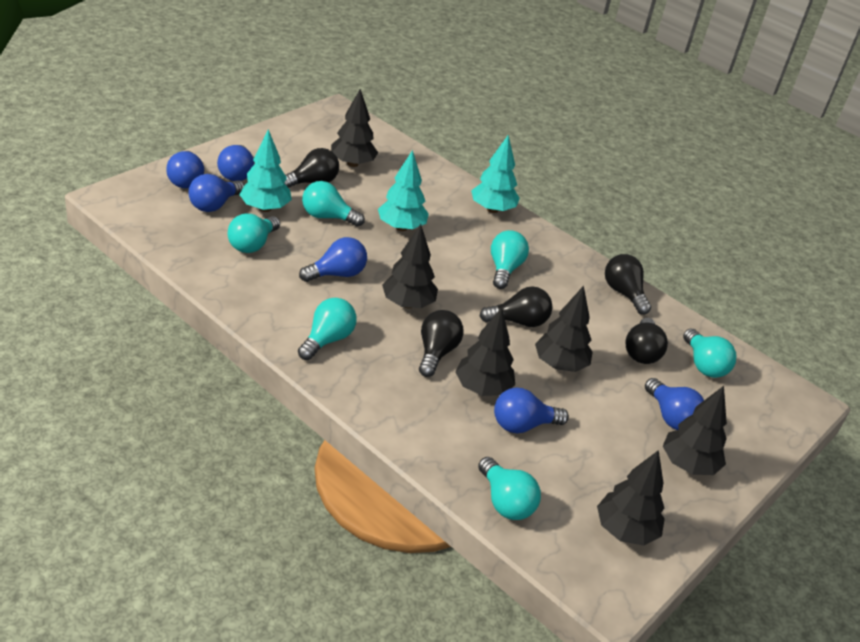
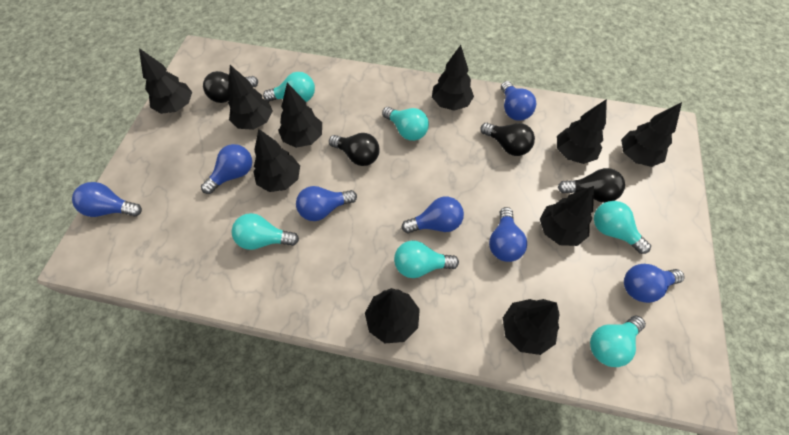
black light bulb: [284,148,339,188] [419,310,464,377] [480,286,552,327] [605,254,651,315] [626,318,668,364] = 5 -> [203,71,258,103] [329,133,380,166] [480,123,535,156] [558,168,625,203] = 4
black tree: [331,89,378,167] [382,224,438,308] [455,307,515,396] [535,286,593,372] [597,450,665,546] [663,386,727,475] = 6 -> [139,48,192,114] [228,65,273,130] [253,129,300,192] [278,83,322,148] [365,288,420,343] [432,45,474,111] [503,299,559,355] [540,186,594,246] [557,99,607,164] [621,102,682,167] = 10
blue light bulb: [166,151,204,189] [188,174,244,212] [217,145,254,181] [299,237,367,282] [494,388,569,433] [645,378,704,430] = 6 -> [72,182,142,217] [201,144,252,194] [296,186,357,221] [401,197,464,233] [489,207,527,262] [501,81,536,121] [624,264,684,303] = 7
turquoise tree: [239,129,292,212] [378,150,429,231] [471,135,520,213] = 3 -> none = 0

